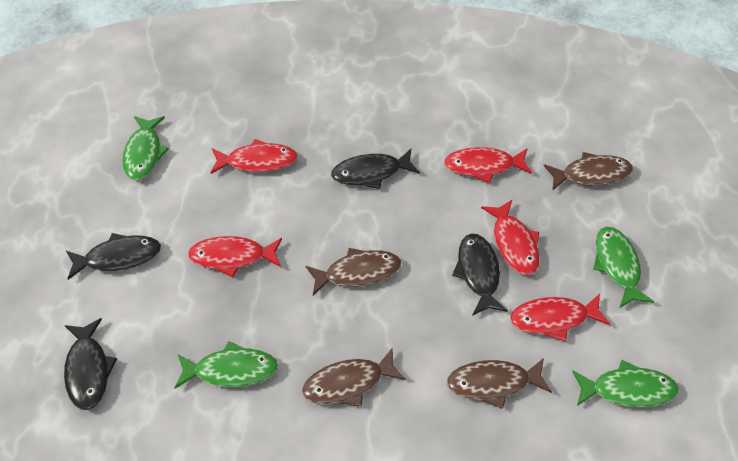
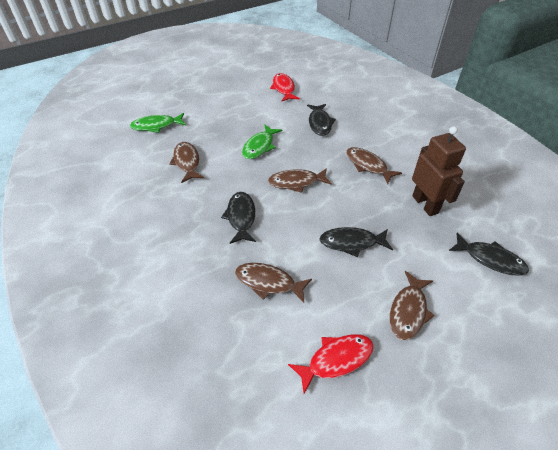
brown fish: [302,347,406,407] [306,248,401,295] [447,358,552,409] [544,152,633,191] = 4 -> [169,142,204,183] [235,263,312,303] [268,168,332,193] [346,147,402,184] [389,271,435,341] = 5
brown robot: none = 0 -> [412,126,466,216] = 1
green fish: [122,116,169,181] [175,341,278,389] [572,360,679,408] [593,227,654,308] = 4 -> [130,113,186,133] [242,124,282,159] = 2
red fish: [188,236,282,277] [211,139,298,174] [444,147,532,183] [481,200,540,275] [510,294,610,341] = 5 -> [270,73,300,101] [288,334,374,394] = 2

